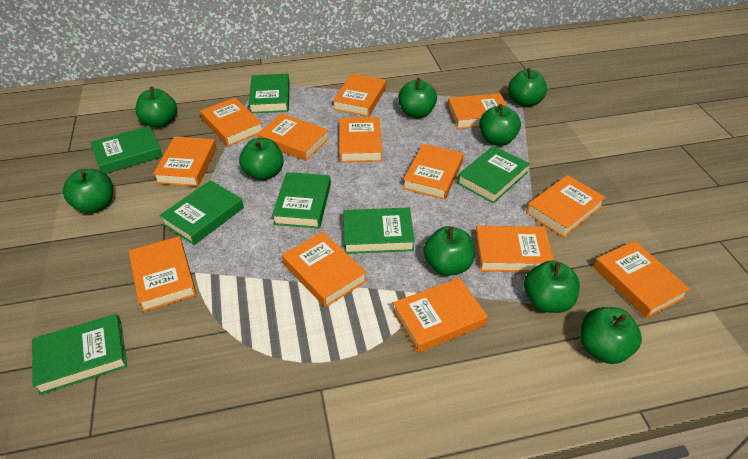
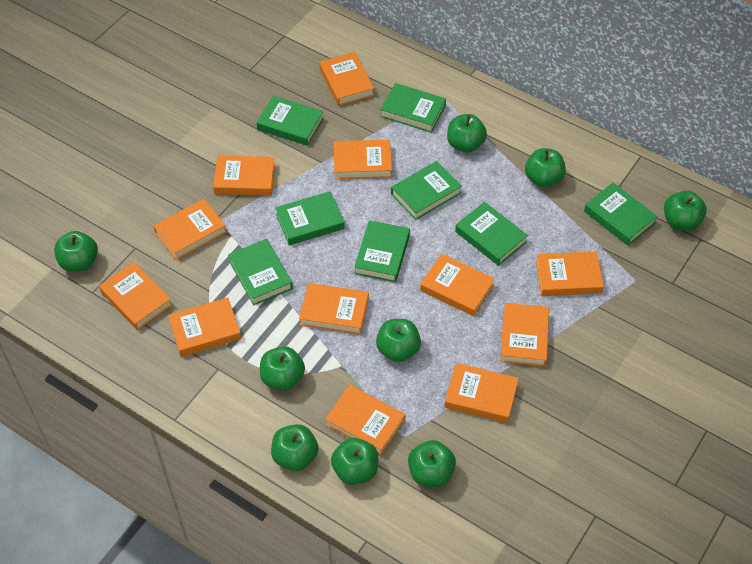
green book: [32,314,127,395] [90,126,163,174] [160,180,244,245] [249,74,290,113] [272,172,331,228] [343,208,415,254] [457,146,530,204] = 7 -> [228,239,293,305] [256,96,324,146] [275,191,345,245] [354,220,410,282] [380,83,446,133] [391,161,462,220] [455,202,528,266] [584,183,657,246] = 8
orange book: [129,236,197,312] [153,136,217,187] [200,98,262,146] [257,113,329,161] [282,232,366,308] [333,73,386,117] [339,117,382,162] [392,277,488,353] [403,143,464,200] [447,93,508,129] [475,226,554,272] [526,175,606,237] [593,241,690,318] = 13 -> [99,262,172,330] [153,199,227,260] [168,298,241,357] [213,155,275,196] [299,283,369,335] [319,52,374,106] [325,385,405,456] [334,140,392,179] [420,254,495,316] [445,363,519,423] [500,303,549,366] [536,251,604,296] = 12

